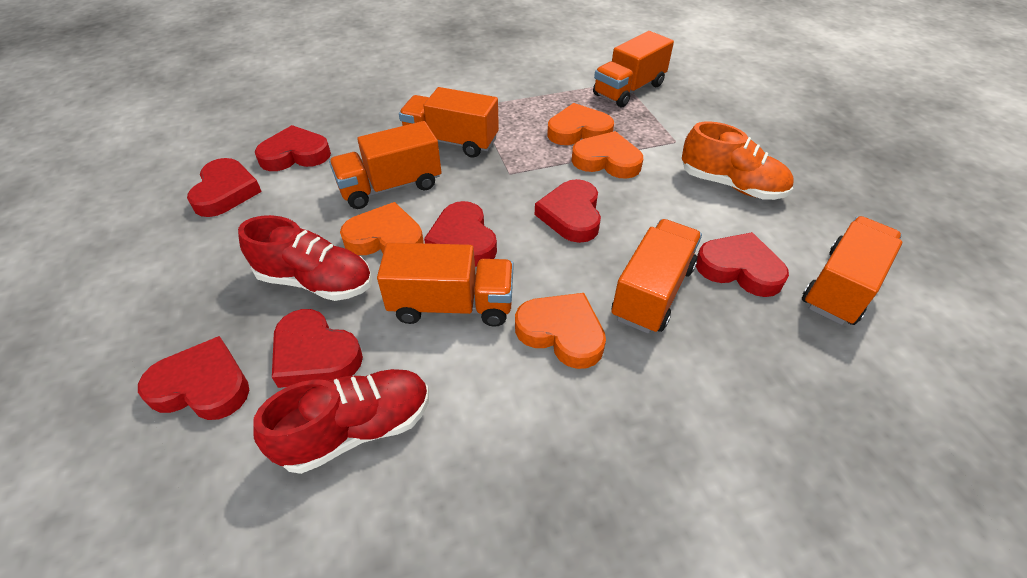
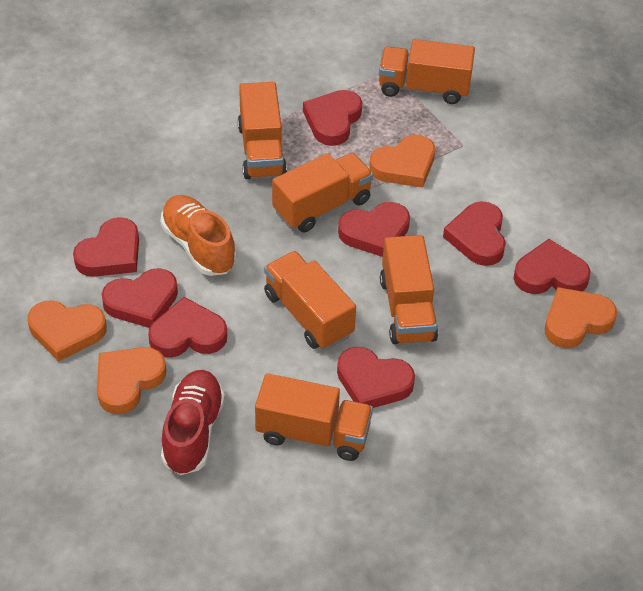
red heart: [138,336,249,420] [187,158,262,217] [255,125,331,171] [272,309,363,388] [424,201,497,267] [535,179,601,243] [696,232,789,297] = 7 -> [73,217,139,277] [102,268,178,328] [148,297,227,358] [303,90,362,146] [337,347,415,408] [338,202,410,257] [443,201,506,266] [513,239,591,294] = 8
red shoe: [238,215,372,301] [253,369,429,474] = 2 -> [161,370,225,475] = 1

